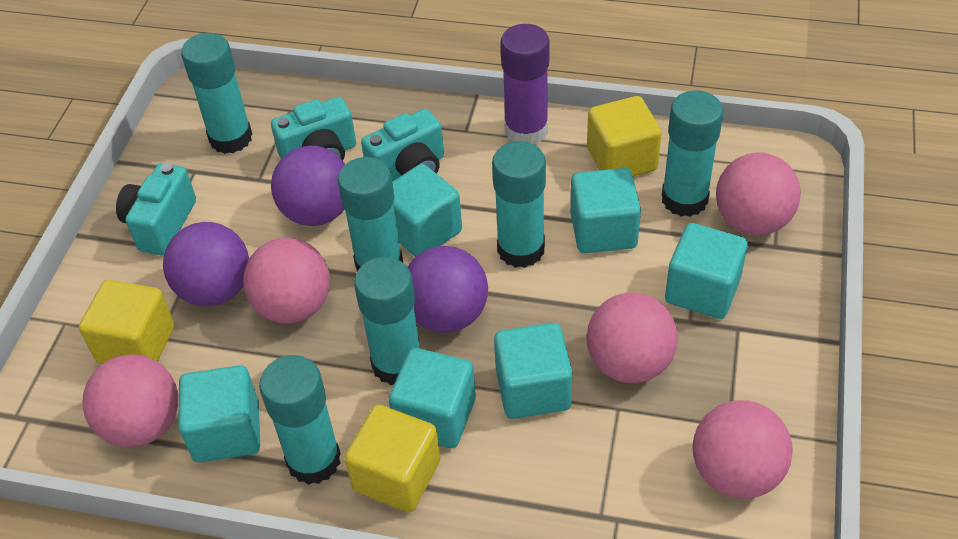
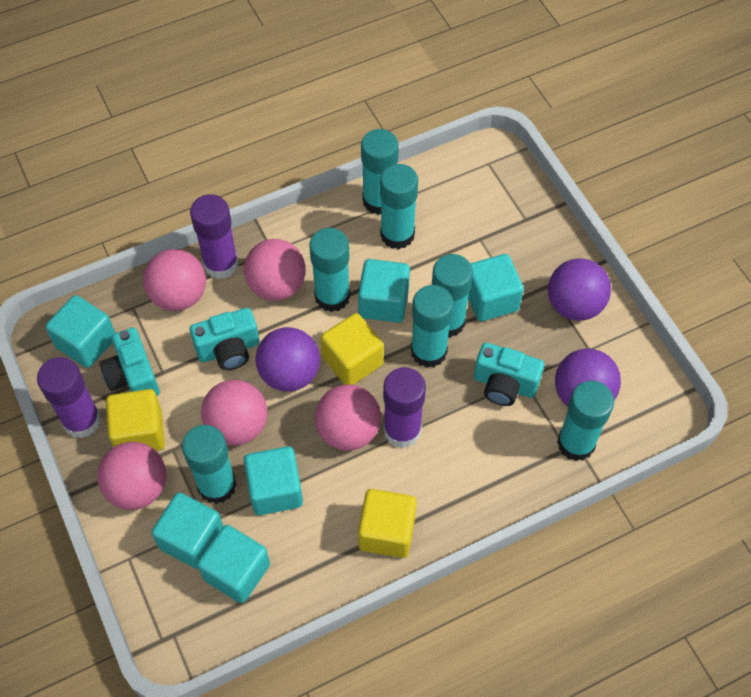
purple glue stick: [500,24,549,144] = 1 -> [37,357,101,438] [190,194,239,279] [383,367,426,448] = 3
turquoise glue stick: [181,33,252,154] [259,355,341,485] [337,157,403,271] [354,257,421,385] [492,141,546,268] [662,90,723,217] = 6 -> [182,425,237,504] [309,228,350,312] [361,129,399,215] [380,164,418,249] [411,285,453,368] [432,254,473,338] [557,381,614,461] = 7

